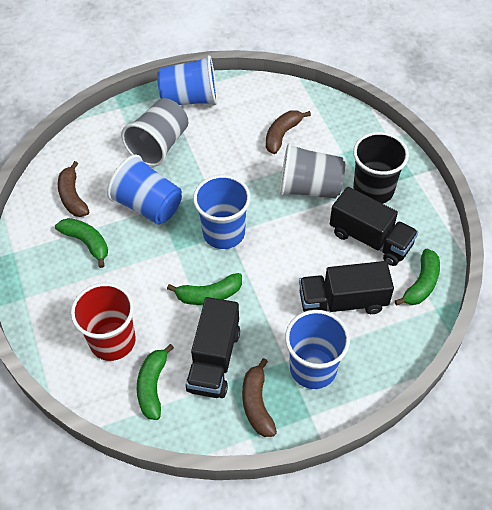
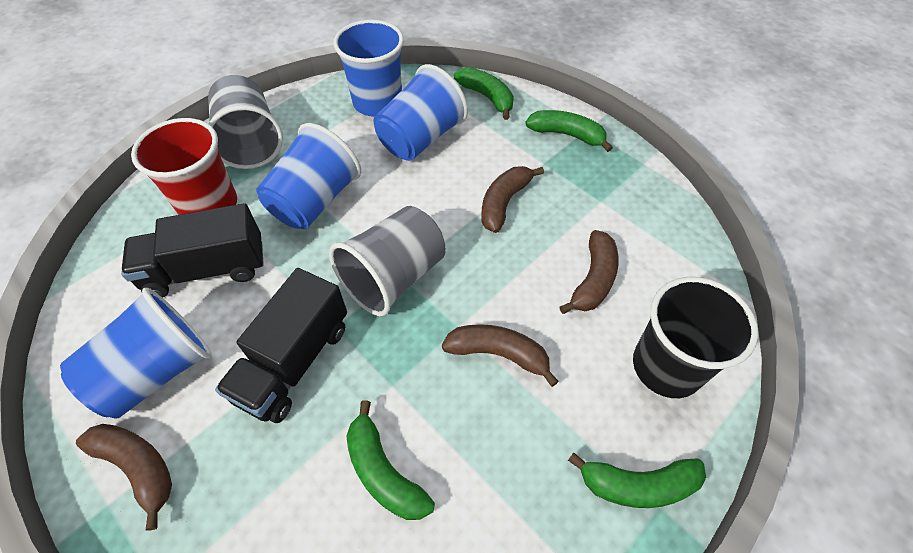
black truck: [186,297,240,398] [299,261,394,314] [330,187,418,266] = 3 -> [121,203,264,298] [215,268,347,423] = 2
brown banana: [58,161,89,217] [242,358,277,437] [266,110,311,154] = 3 -> [76,424,172,530] [442,324,559,387] [481,166,544,233] [560,230,619,314] = 4

